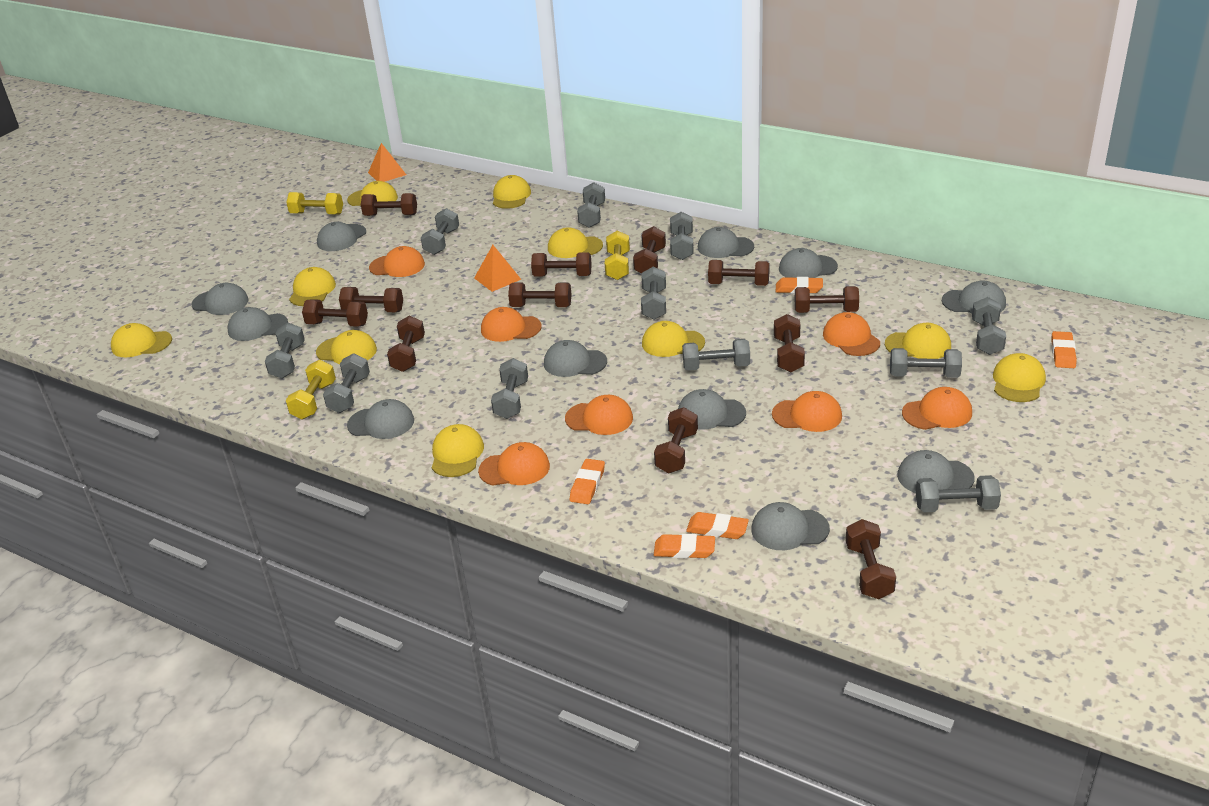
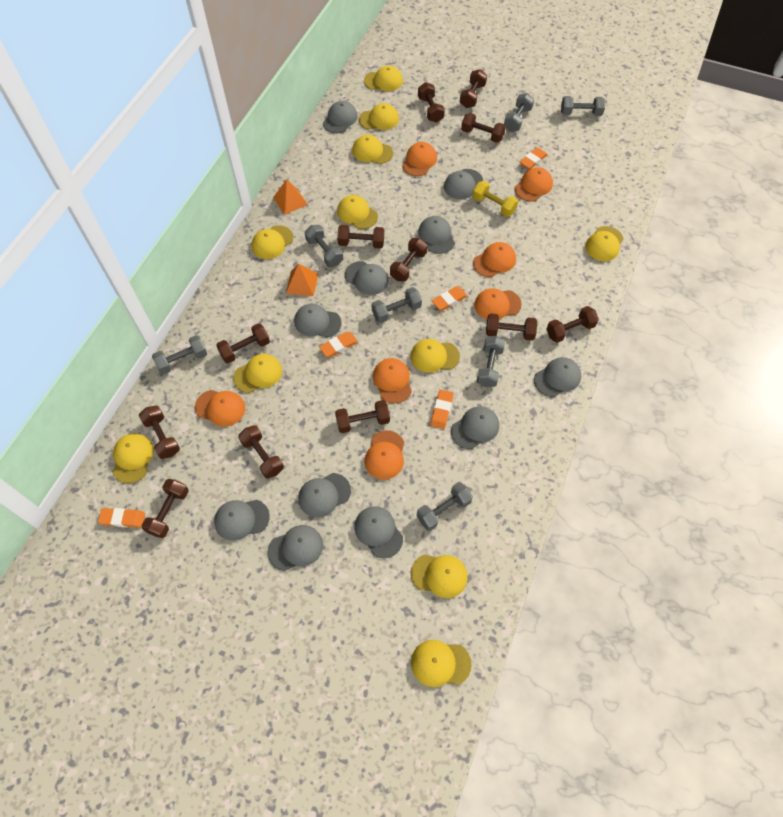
grey dumbbell: [265,323,305,379] [323,353,370,413] [421,208,459,255] [491,358,528,419] [577,182,605,228] [641,267,666,320] [670,212,694,260] [682,339,750,371] [890,348,962,378] [915,475,1001,512] [972,297,1006,355] = 11 -> [152,335,207,375] [305,225,343,267] [372,287,422,323] [417,482,473,531] [477,335,505,387] [504,93,534,132] [561,96,605,116] = 7
yellow cap: [111,323,172,357] [289,267,336,306] [316,330,377,364] [347,181,398,206] [432,424,484,477] [493,175,531,209] [548,227,603,258] [642,321,705,357] [885,323,951,359] [993,353,1046,402] = 10 -> [113,434,154,484] [233,354,282,393] [251,225,293,259] [337,195,378,229] [352,135,393,164] [359,103,399,130] [364,66,403,91] [411,339,460,373] [411,555,467,598] [411,640,472,687] [585,226,623,261] = 11
yellow dumbbell: [286,192,343,215] [286,360,336,419] [605,231,630,280] = 3 -> [472,181,518,217] = 1

